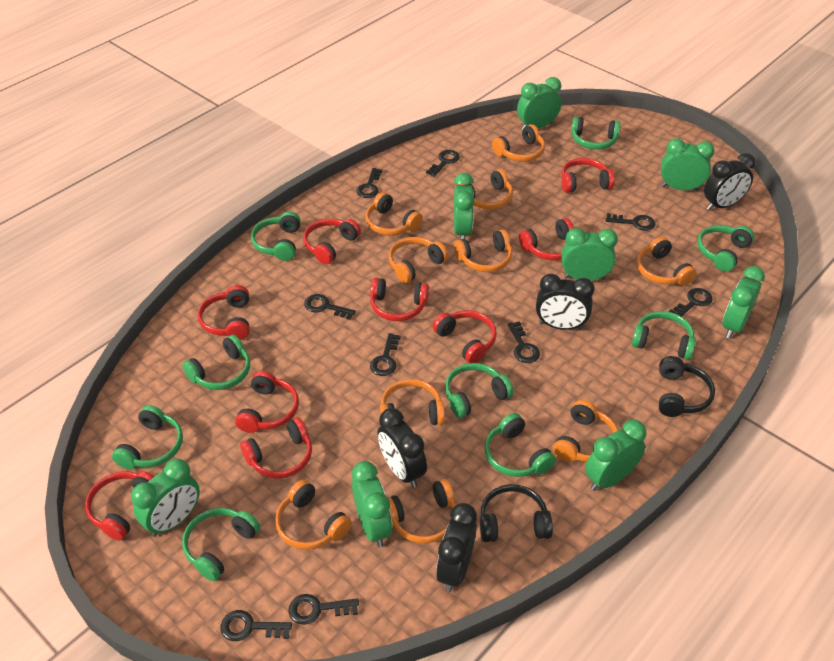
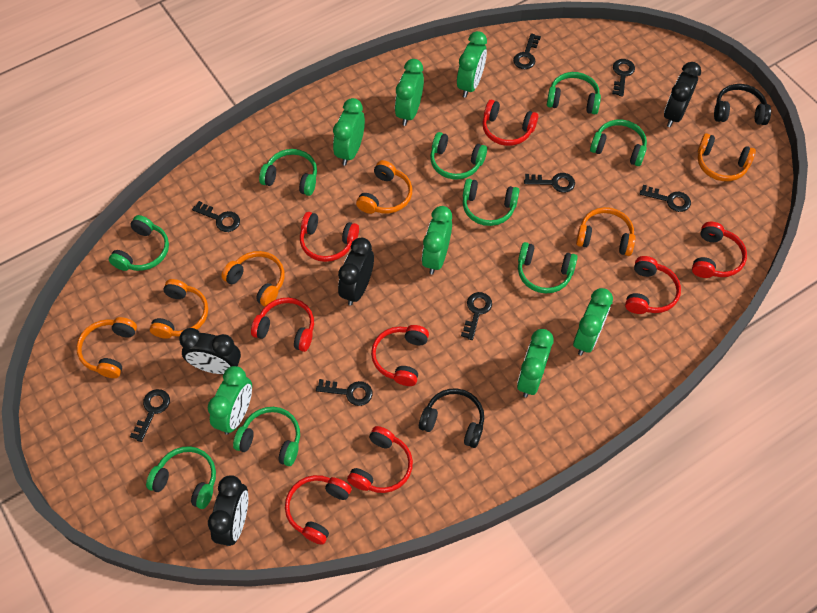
black key: [221,610,292,641] [288,594,359,625] [304,294,356,320] [356,168,383,198] [370,333,401,376] [426,150,460,177] [508,321,540,363] [606,213,656,231] [669,288,713,317] = 9 -> [130,389,170,442] [192,201,240,232] [316,379,373,406] [461,292,492,340] [513,33,541,69] [524,173,575,193] [612,59,635,96] [640,185,691,212] = 8
green clock: [131,459,200,537] [352,461,392,547] [454,173,474,239] [517,77,561,130] [561,228,618,281] [585,420,646,491] [661,138,714,191] [722,266,765,339] = 8 -> [208,366,252,435] [333,98,365,166] [395,59,424,126] [422,206,452,275] [457,31,487,98] [517,329,554,397] [573,288,613,356] = 7
orange headphones: [275,479,352,550] [365,192,423,236] [380,379,445,425] [388,237,448,283] [388,479,456,543] [454,230,512,272] [459,169,513,210] [492,124,545,162] [553,400,618,462] [636,237,697,286] = 10 -> [76,317,137,378] [150,279,208,339] [221,251,285,307] [356,160,412,214] [576,207,635,256] [698,133,756,181] = 6
red headphones: [85,471,155,540] [198,285,249,340] [235,371,299,433] [240,417,312,479] [303,218,361,264] [370,278,429,321] [432,310,497,363] [519,218,574,261] [561,158,615,193] = 9 -> [251,297,314,352] [285,475,352,545] [300,212,359,262] [347,426,413,493] [371,325,429,386] [483,100,538,146] [625,256,681,314] [692,222,747,278] = 8

